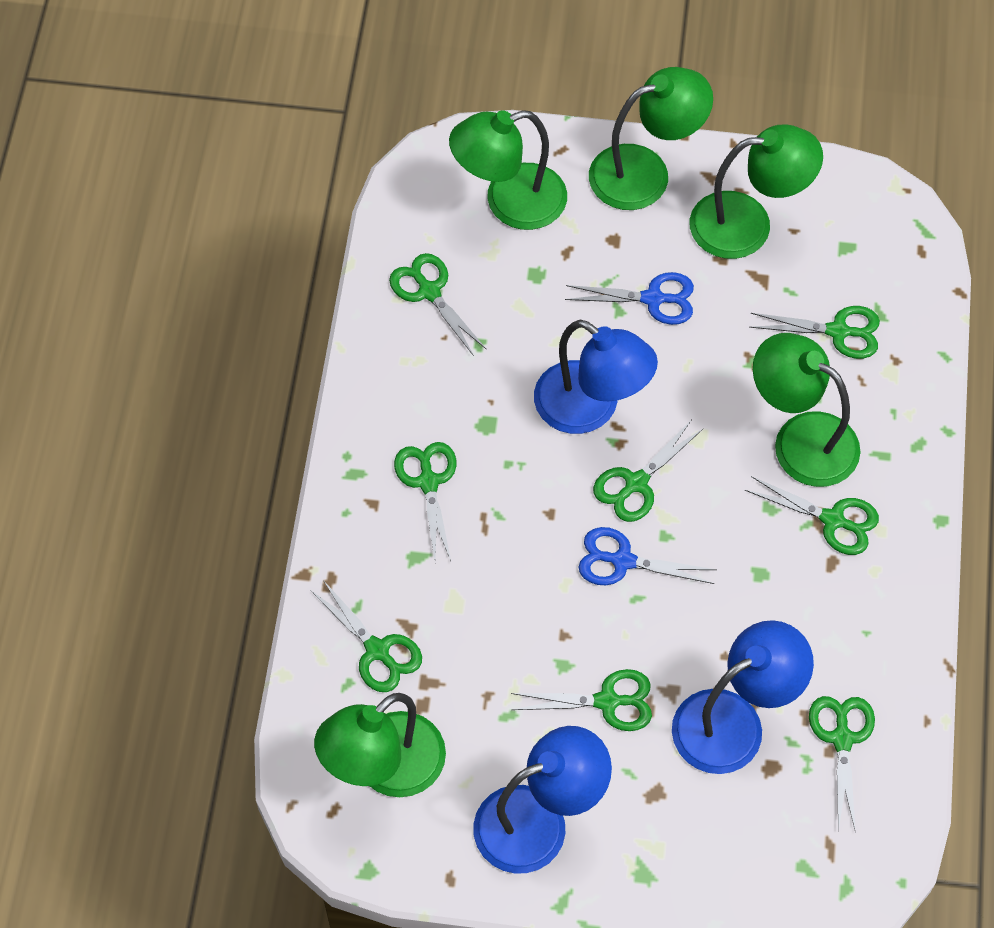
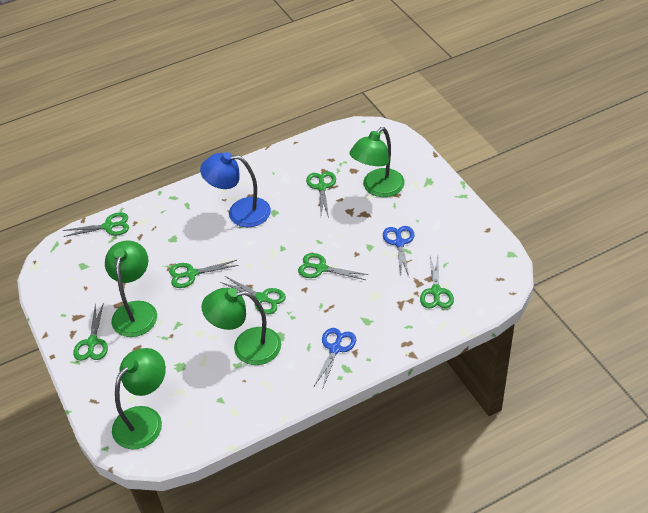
blue lamp: [473,726,612,874] [534,320,658,434] [672,620,814,774] = 3 -> [200,152,271,227] = 1
green lamp: [314,693,446,797] [449,110,567,230] [589,67,713,210] [690,124,823,259] [753,333,860,487] = 5 -> [105,240,157,337] [112,348,166,450] [201,288,281,365] [349,127,405,197] = 4
green scissors: [310,580,422,692] [389,253,486,356] [394,442,456,561] [511,669,652,731] [593,421,704,522] [745,476,879,555] [749,306,880,359] [809,696,875,831] = 8 -> [63,212,129,237] [73,302,108,361] [169,260,239,288] [220,276,286,314] [298,253,368,280] [306,172,336,218] [420,256,454,308] = 7

